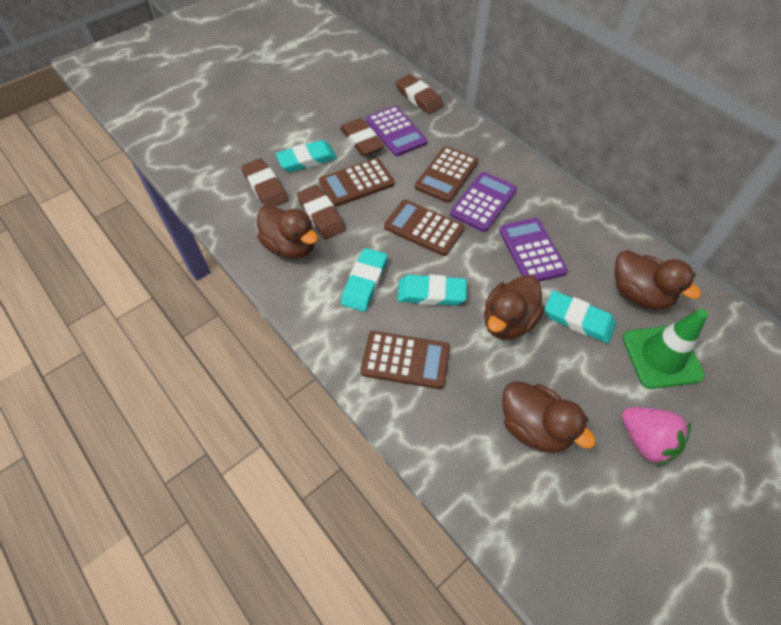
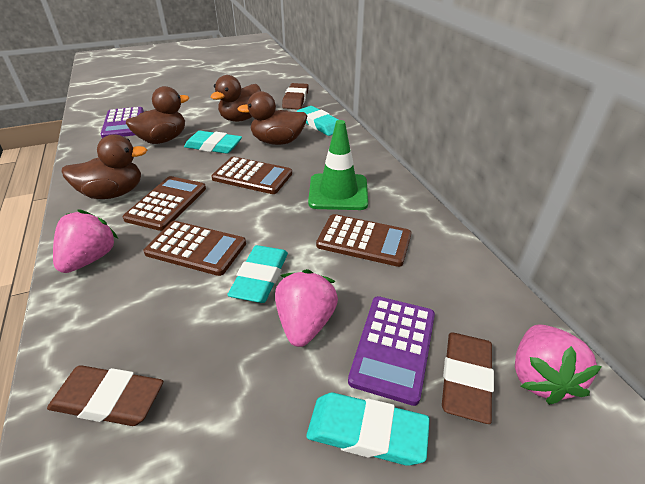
brown eraser: [241,158,288,207] [297,185,346,239] [340,118,384,156] [396,74,444,114] = 4 -> [47,365,163,426] [282,83,309,109] [442,333,494,424] = 3
pink strawberry: [622,407,691,467] = 1 -> [53,209,118,273] [275,269,338,347] [515,325,602,405] = 3
purple calculator: [366,106,427,156] [450,172,517,232] [499,218,568,282] = 3 -> [101,107,144,138] [348,296,435,406] = 2

